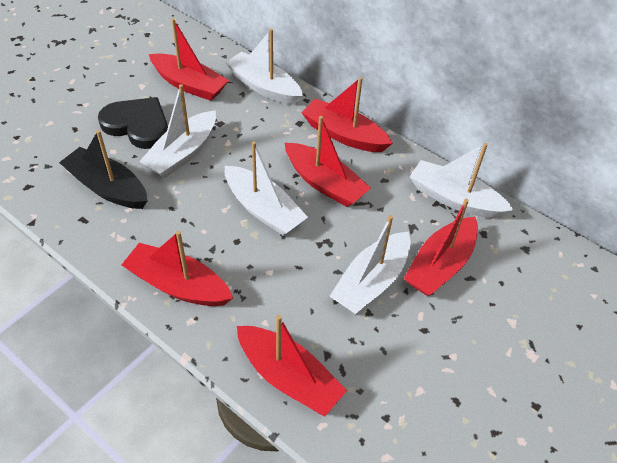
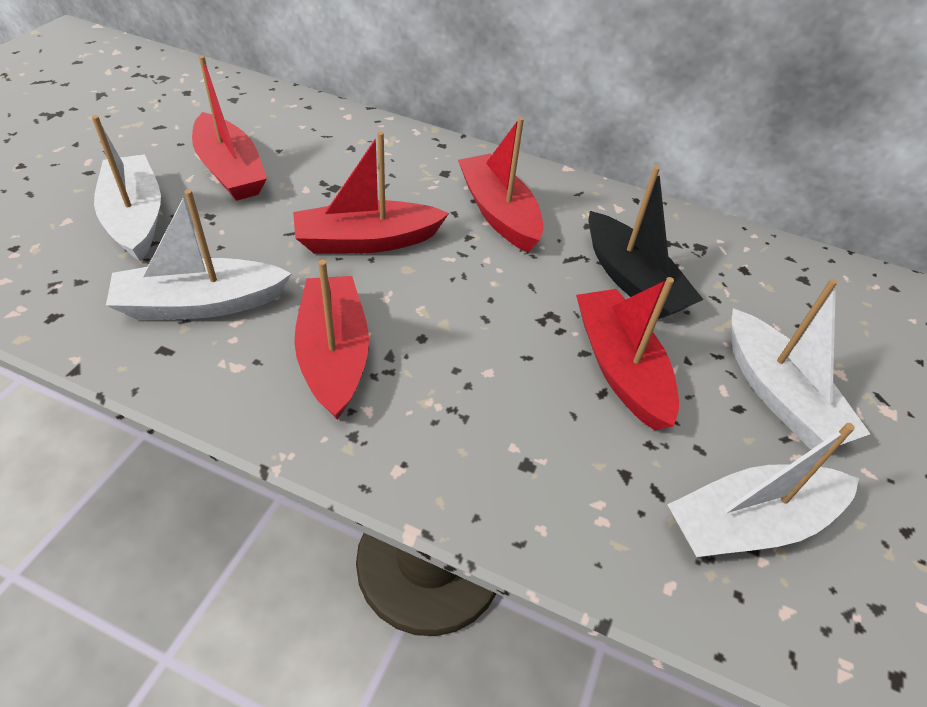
black heart: [98,97,168,149] = 1 -> none = 0
red boat: [122,231,233,306] [149,18,229,101] [237,315,347,416] [285,116,371,207] [301,77,393,152] [403,199,478,296] = 6 -> [192,56,267,201] [293,132,449,254] [294,260,369,419] [458,117,543,252] [576,277,679,430] = 5
white boat: [139,84,216,178] [225,29,303,105] [225,141,308,236] [329,215,411,314] [410,143,513,218] = 5 -> [92,115,161,261] [106,189,292,319] [667,423,859,557] [732,279,870,449] = 4

